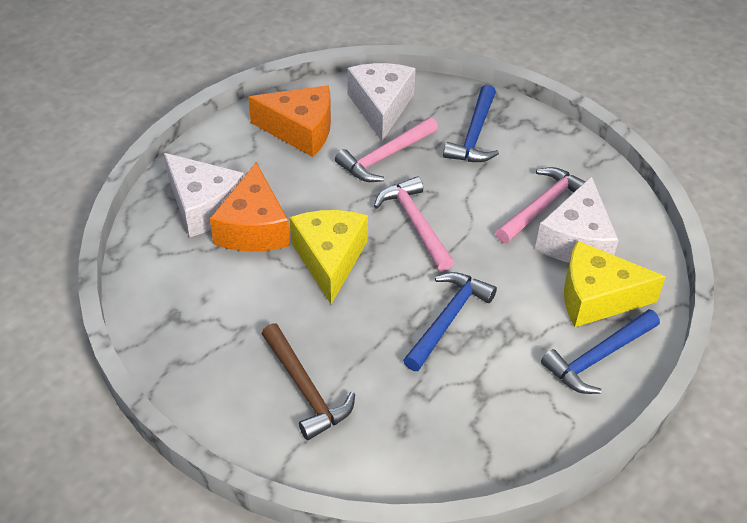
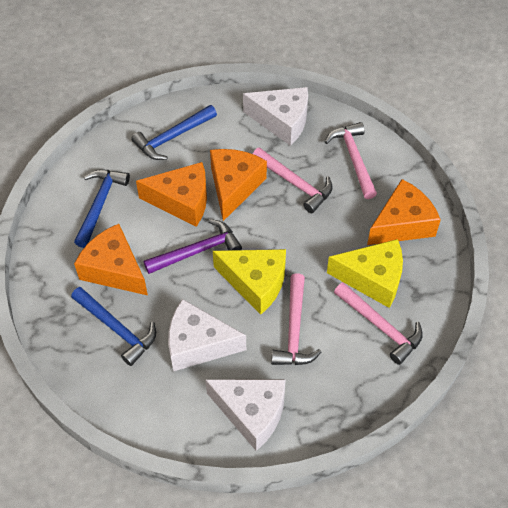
brown hammer: [262,323,355,440] = 1 -> none = 0
orange cheese: [210,162,290,252] [248,85,331,157] = 2 -> [74,224,148,295] [136,162,207,227] [210,149,267,221] [367,179,441,245] = 4
pink hammer: [335,117,438,182] [374,176,454,271] [496,167,586,243] = 3 -> [253,147,332,213] [271,273,321,365] [325,122,377,199] [334,282,423,365] = 4
purple hammer: none = 0 -> [144,219,242,274] = 1

